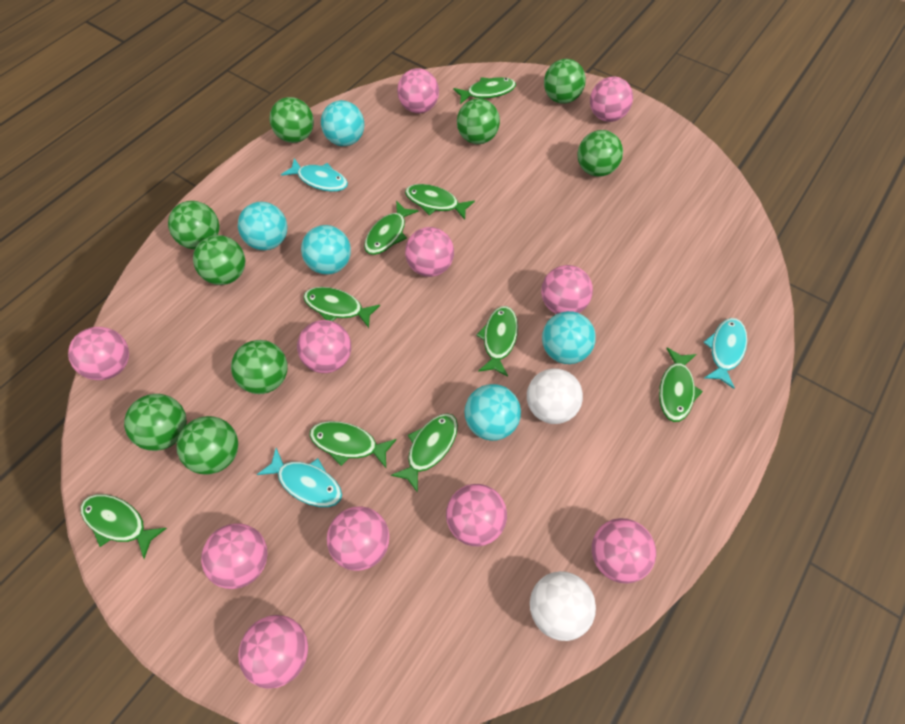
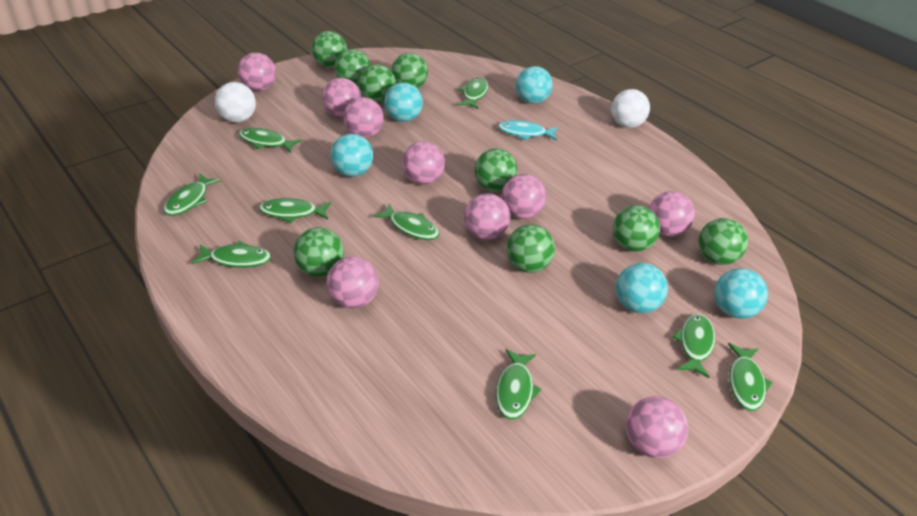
pink ball: [68,327,129,380] [201,523,268,589] [238,615,308,689] [297,320,351,373] [327,506,389,571] [397,68,439,113] [405,227,454,277] [446,484,507,546] [541,265,593,314] [590,77,633,122] [592,518,656,584] = 11 -> [238,53,276,91] [322,78,361,117] [327,257,379,308] [343,97,384,138] [402,141,445,185] [464,194,510,240] [501,174,546,219] [626,396,688,458] [649,191,695,237] = 9
turquoise fish: [257,448,342,507] [281,158,348,192] [703,318,747,389] = 3 -> [498,120,558,140] = 1

